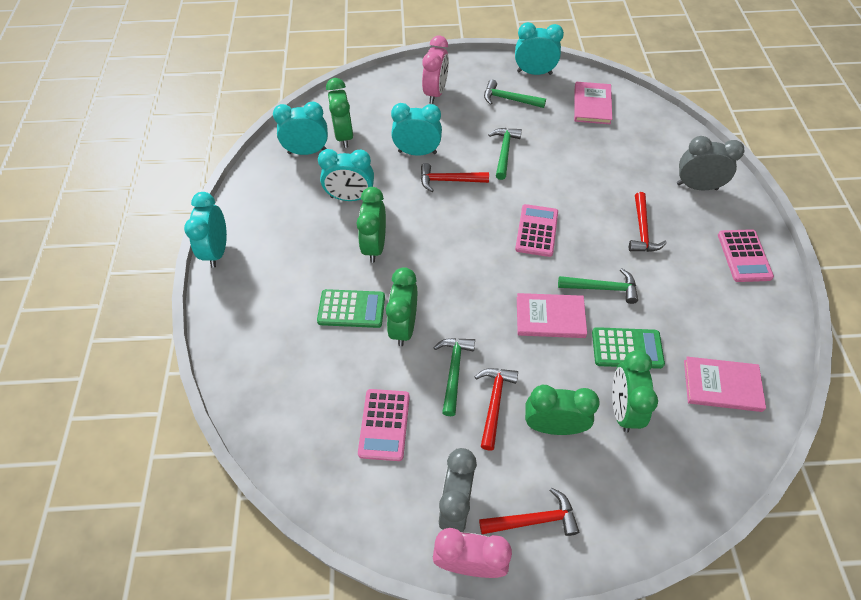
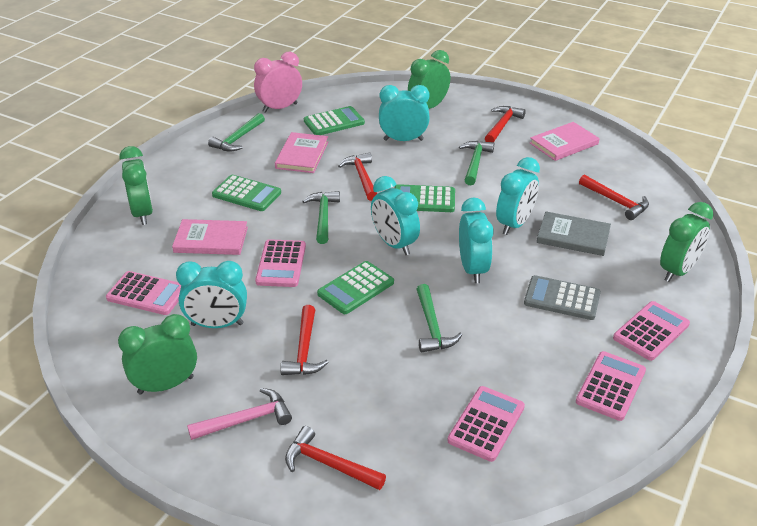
green calculator: [317,289,385,328] [592,327,665,369] = 2 -> [212,175,281,211] [304,106,365,135] [317,261,394,314] [395,184,455,212] = 4
green clock: [326,78,353,148] [356,187,386,263] [386,267,417,346] [525,385,600,435] [612,350,658,433] = 5 -> [118,314,197,395] [119,146,153,225] [408,50,450,109] [660,202,713,282] = 4
grey book: none = 0 -> [537,211,611,256] = 1
grey calculator: none = 0 -> [524,275,601,320] = 1
grey clock: [438,448,477,532] [677,136,744,190] = 2 -> none = 0
pink calculator: [358,389,410,461] [515,204,558,257] [718,229,774,282] = 3 -> [106,271,181,315] [255,239,306,287] [447,386,525,462] [576,351,646,421] [613,301,690,361] = 5
pink clock: [422,35,449,104] [433,528,512,578] = 2 -> [254,52,302,113] = 1
pink hammer: none = 0 -> [187,388,292,440] = 1
red hammer: [421,163,489,192] [475,368,518,451] [479,488,579,536] [629,192,667,252] = 4 -> [280,305,329,375] [285,426,386,490] [338,152,377,201] [485,106,526,142] [579,175,649,220] = 5

